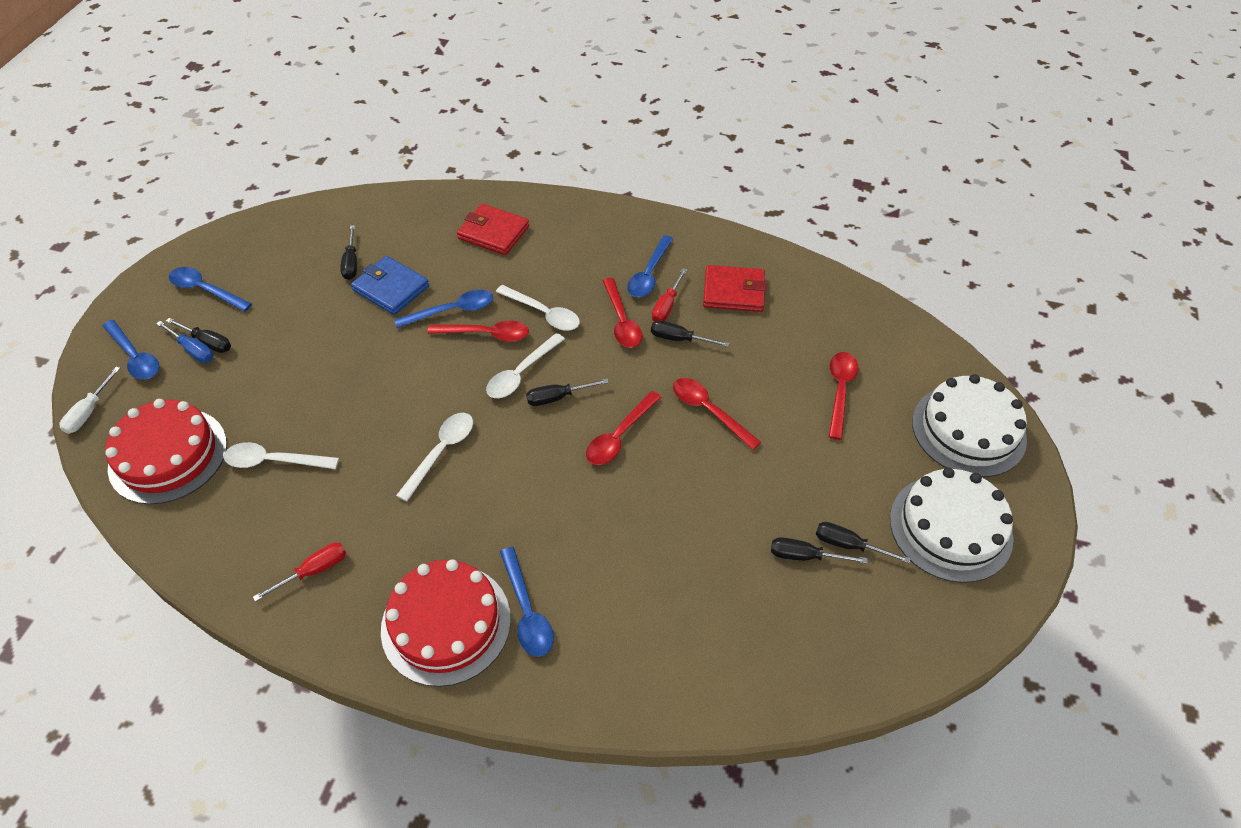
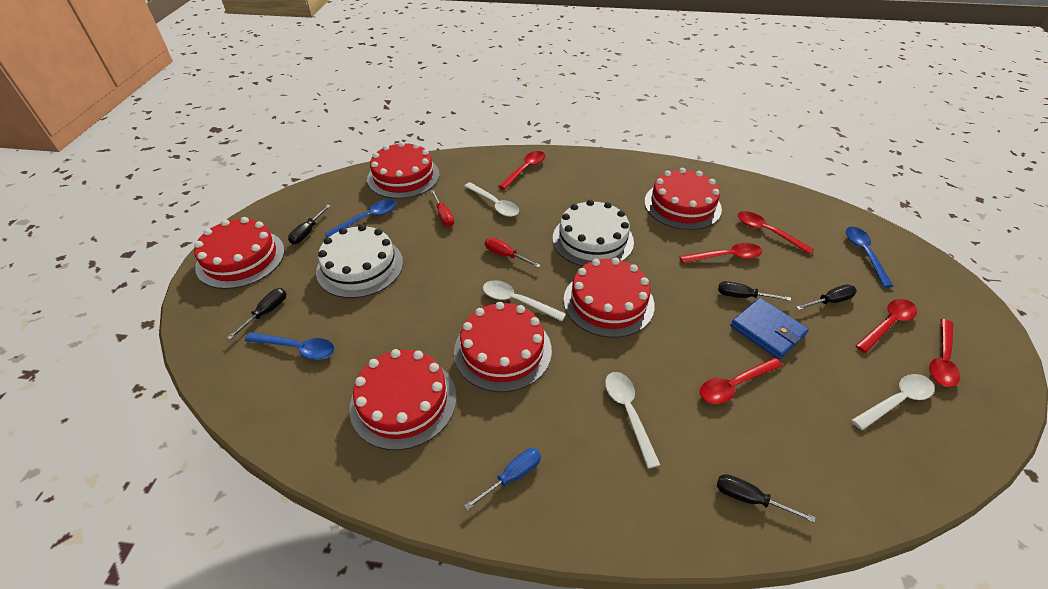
black screwdriver: [166,318,231,353] [340,225,357,280] [526,379,609,406] [651,321,730,347] [771,537,867,564] [816,522,911,563] = 6 -> [227,288,286,340] [288,205,331,244] [717,474,816,523] [718,281,791,301] [796,284,857,310] = 5
blue spoon: [102,320,160,380] [169,267,252,311] [394,290,493,328] [500,547,554,657] [627,235,673,297] = 5 -> [245,332,335,360] [324,199,396,237] [846,227,893,287] = 3
red cake: [105,399,227,505] [381,559,511,687] = 2 -> [194,217,285,289] [349,349,457,450] [367,141,440,199] [454,302,552,392] [563,257,655,338] [644,168,722,230] = 6
red spoon: [427,321,529,342] [586,391,661,465] [602,278,643,348] [673,378,761,450] [829,352,858,440] = 5 -> [498,151,545,190] [679,243,762,263] [700,358,783,404] [738,211,814,254] [855,299,917,353] [929,319,960,387] = 6
red wallet: [457,204,529,255] [703,265,767,312] = 2 -> none = 0
white screwdriver: [59,367,120,434] = 1 -> none = 0

